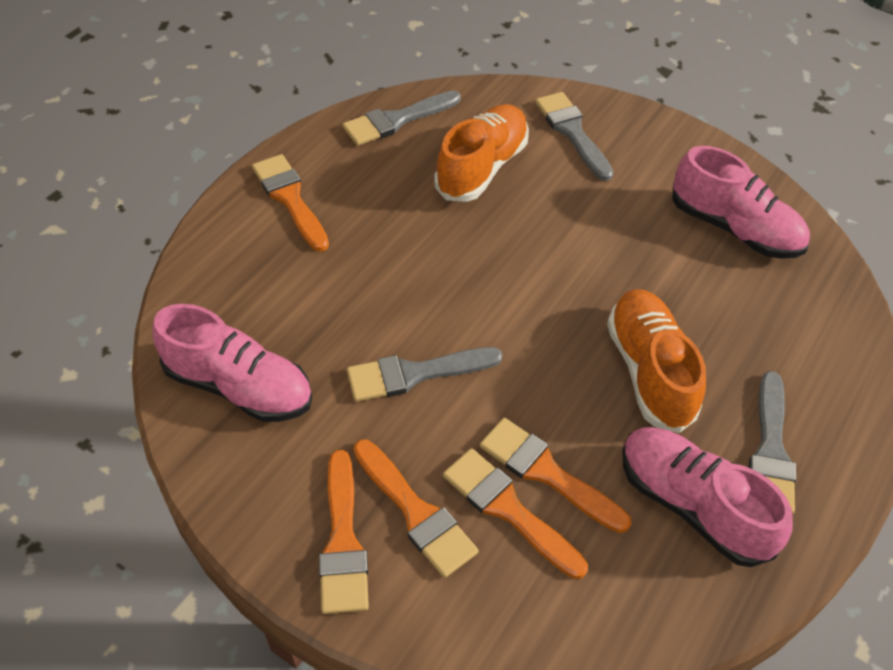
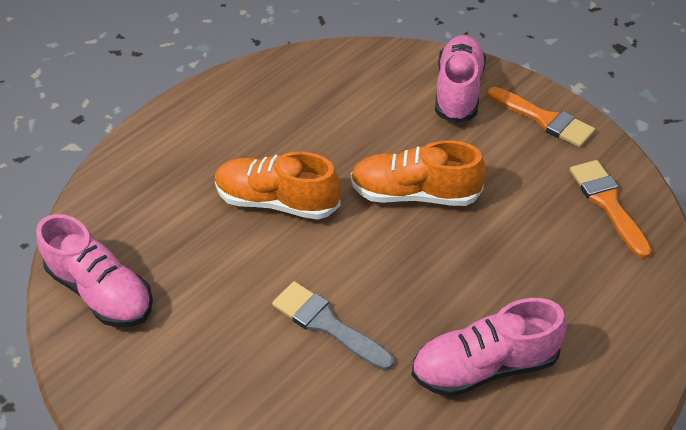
grey brush: [343,91,461,146] [347,347,503,402] [535,92,614,181] [749,371,796,514] = 4 -> [272,281,394,371] = 1
orange brush: [252,154,329,252] [319,450,369,614] [353,439,479,578] [443,448,588,579] [480,418,632,533] = 5 -> [488,87,595,147] [570,160,652,259] = 2

